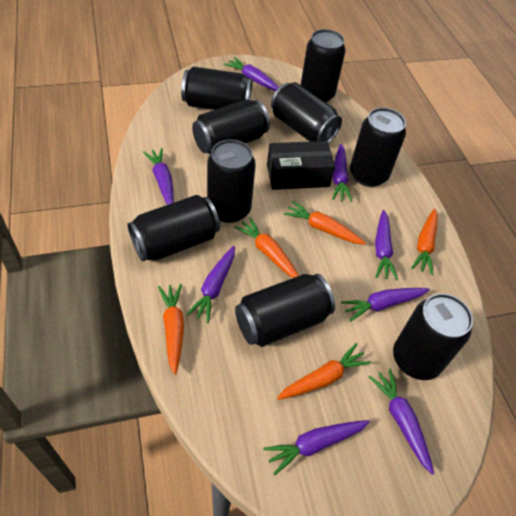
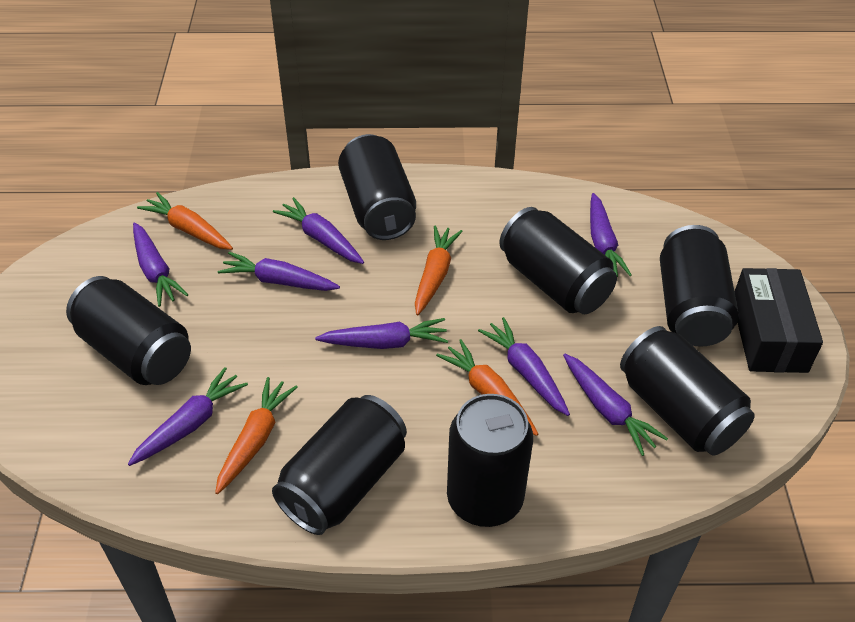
black can: [128,195,220,262] [181,66,252,110] [192,99,270,154] [207,140,256,223] [235,274,335,347] [271,82,342,143] [301,29,346,103] [350,108,406,187] [393,293,473,380] = 9 -> [66,276,191,385] [272,395,407,535] [338,134,416,240] [447,394,533,527] [499,207,617,314] [620,326,755,456] [660,225,739,347] = 7
orange carrot: [158,284,184,375] [234,217,299,278] [277,343,371,400] [284,201,366,244] [411,208,438,275] = 5 -> [137,192,233,250] [215,377,298,494] [415,225,463,315] [436,339,538,436] = 4

